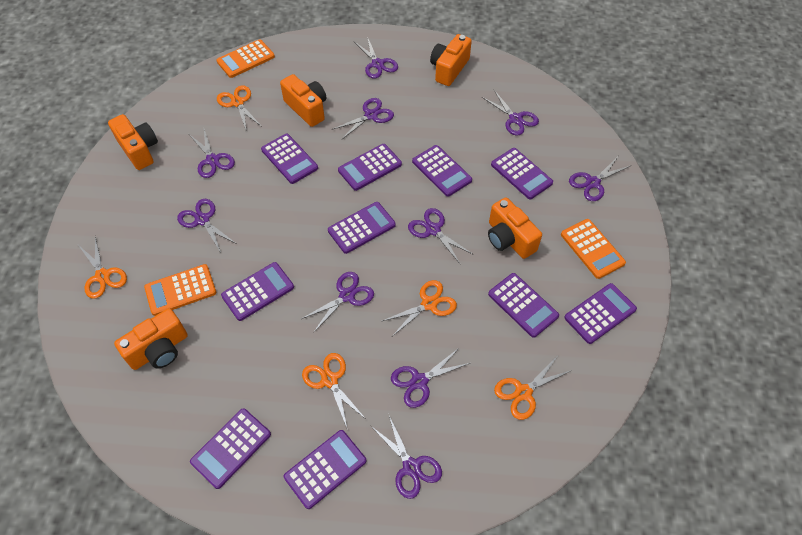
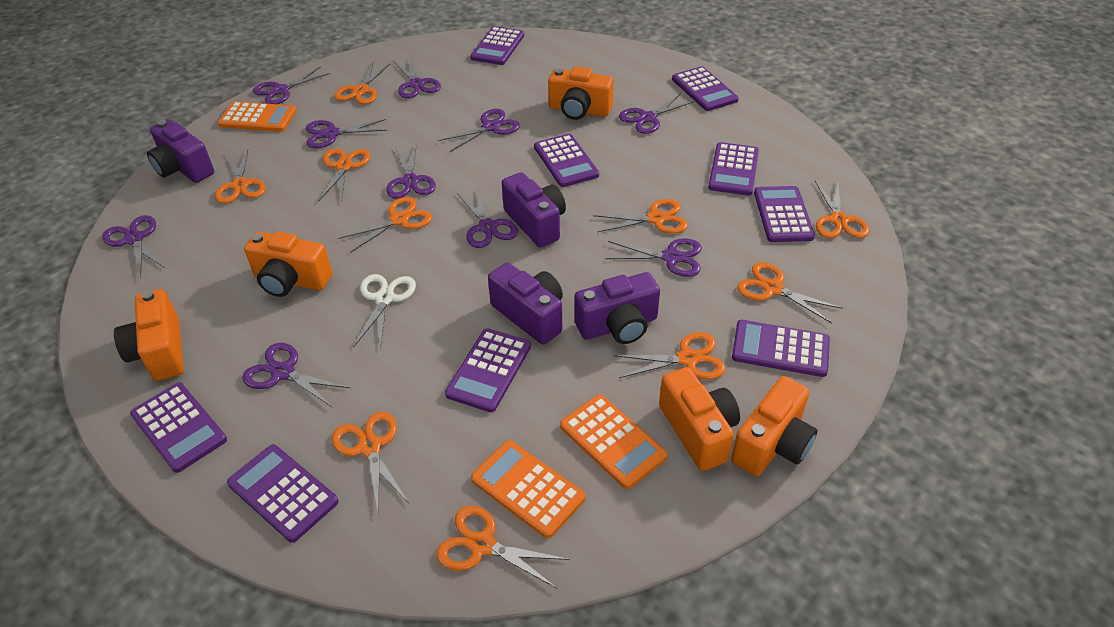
orange scissors: [78,237,127,299] [217,85,261,132] [302,353,366,427] [382,280,457,336] [494,357,572,420] = 5 -> [215,149,266,204] [319,149,370,203] [332,412,409,512] [334,63,390,104] [338,197,432,252] [437,506,570,588] [593,199,688,234] [614,332,726,379] [737,262,843,323] [815,181,870,238] = 10
purple calculator: [190,408,271,489] [221,262,294,321] [261,134,318,184] [284,430,366,509] [328,202,396,254] [338,144,402,191] [412,145,472,197] [488,273,559,338] [491,148,553,199] [564,283,637,344] = 10 -> [130,383,227,473] [227,444,339,543] [445,328,531,412] [470,26,524,65] [534,134,599,187] [672,66,739,111] [708,142,759,196] [732,320,830,377] [754,186,815,242] = 9
purple camera: none = 0 -> [147,119,214,183] [488,263,563,345] [502,172,566,247] [575,272,660,344] = 4
white scissors: none = 0 -> [353,274,416,349] = 1

